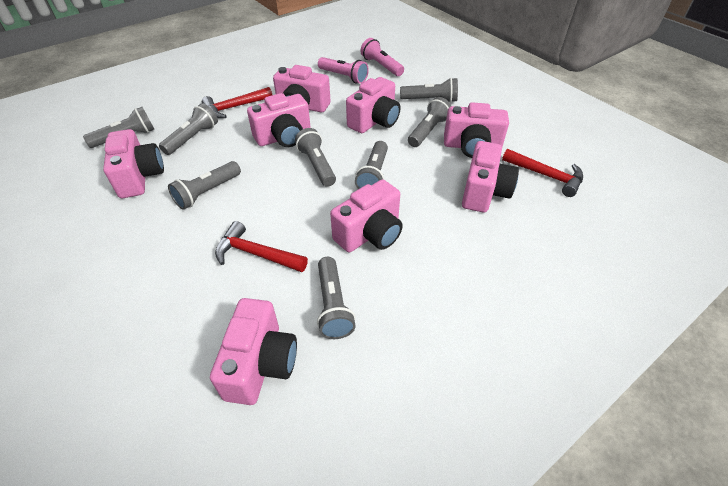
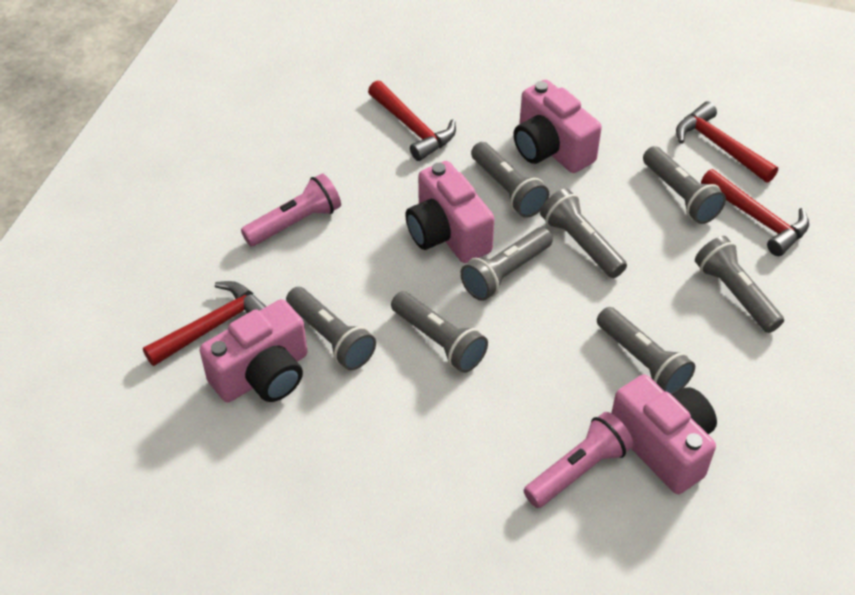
pink camera: [103,129,164,198] [210,298,297,405] [247,93,311,147] [273,65,330,112] [330,179,403,252] [346,77,400,133] [444,102,509,158] [462,141,519,212] = 8 -> [200,299,307,402] [405,161,495,263] [513,80,602,173] [611,375,717,494] = 4
red hammer: [202,87,272,118] [215,221,308,272] [502,149,583,197] = 3 -> [143,281,266,366] [368,80,456,161] [676,102,778,183] [701,169,809,256] = 4

